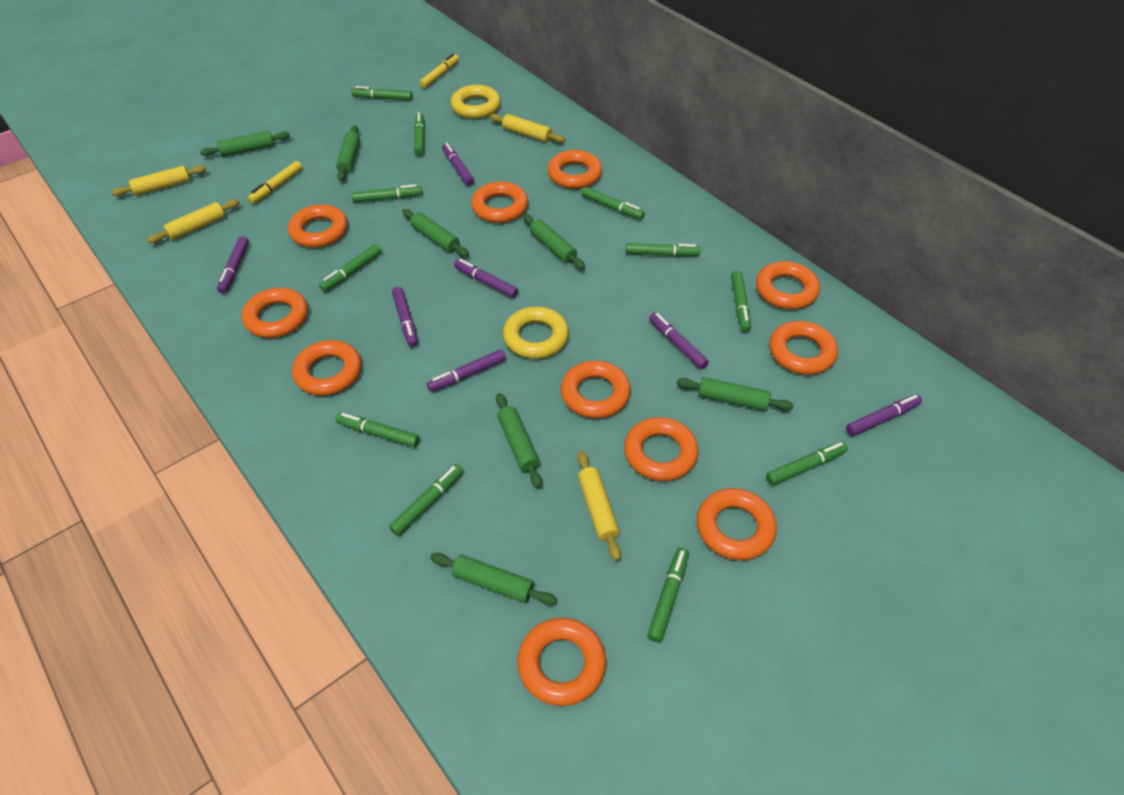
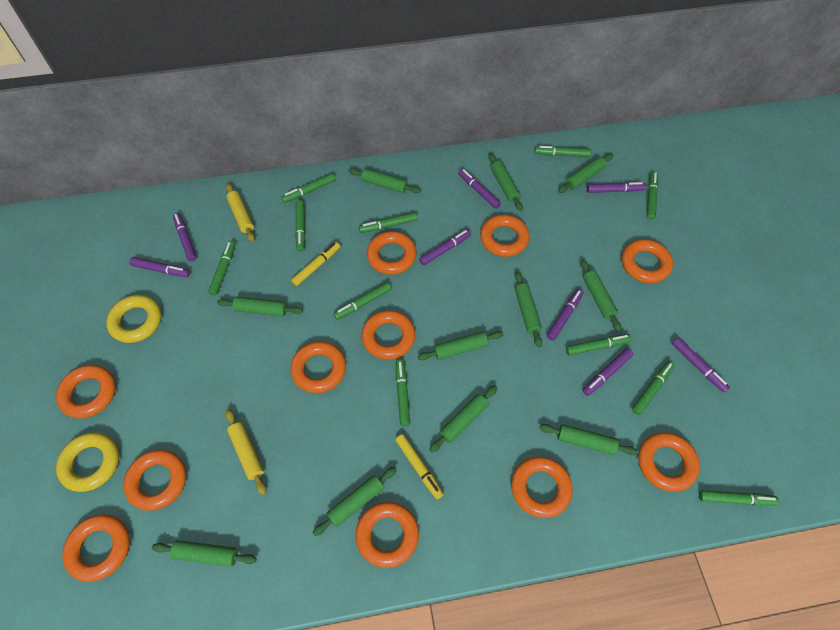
green rolling pin: [200,131,290,157] [336,125,360,181] [402,209,469,257] [430,553,557,605] [496,393,542,488] [523,214,585,269] [677,377,794,411] = 7 -> [152,540,257,567] [217,297,303,316] [312,467,397,536] [348,168,421,193] [418,331,503,360] [429,385,497,453] [489,153,523,211] [515,271,542,347] [539,424,638,455] [558,153,613,193] [580,260,621,332] = 11
purple marker: [217,236,249,293] [392,287,418,347] [427,349,506,392] [442,143,474,186] [454,259,518,298] [649,313,709,369] [846,394,922,436] = 7 -> [129,257,190,277] [173,213,197,261] [419,229,471,265] [458,169,501,209] [547,289,583,341] [583,348,633,396] [587,182,646,193] [672,338,730,392] = 8
yellow rolling pin: [111,165,207,196] [147,199,240,243] [490,114,565,143] [577,451,621,561] = 4 -> [225,409,266,495] [226,183,255,242] = 2

